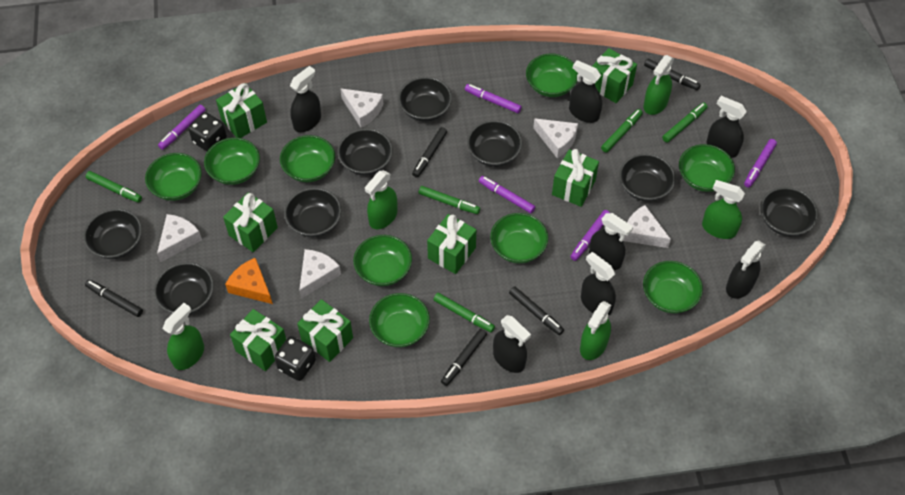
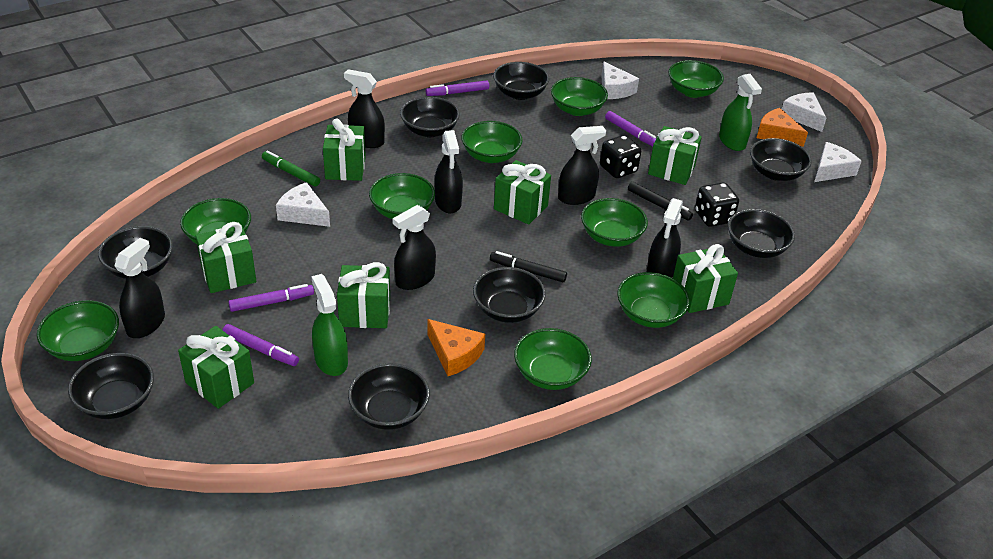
black marker: [85,280,143,317] [412,127,447,178] [441,329,487,386] [509,286,564,335] [644,58,701,90] = 5 -> [490,251,567,282] [628,182,693,221] = 2
black spray bottle: [290,66,321,132] [493,315,531,373] [569,60,602,123] [581,252,616,316] [589,213,633,270] [707,96,747,158] [726,241,766,299] = 7 -> [114,238,165,338] [344,69,385,148] [393,205,436,290] [435,130,463,213] [558,126,606,205] [647,198,683,278] = 6
green marker: [86,171,142,203] [419,186,480,214] [433,293,495,332] [601,109,643,153] [662,103,708,143] = 5 -> [262,151,320,187] = 1
green spray bottle: [162,303,204,370] [365,170,397,229] [580,301,611,360] [644,55,674,115] [702,180,745,239] = 5 -> [311,274,348,376] [719,74,762,151] = 2
orange cheese: [225,258,273,304] = 1 -> [427,319,485,376] [757,108,808,147] = 2
purple marker: [158,105,206,150] [465,84,522,113] [479,176,535,213] [570,210,610,261] [744,139,777,188] = 5 -> [223,324,299,366] [228,284,314,312] [426,80,489,96] [605,111,656,146] = 4
white cheese: [157,214,202,262] [299,249,341,299] [340,88,383,128] [533,118,578,158] [623,205,671,248] = 5 -> [276,182,330,227] [601,62,639,99] [782,92,826,132] [814,142,862,182] = 4

